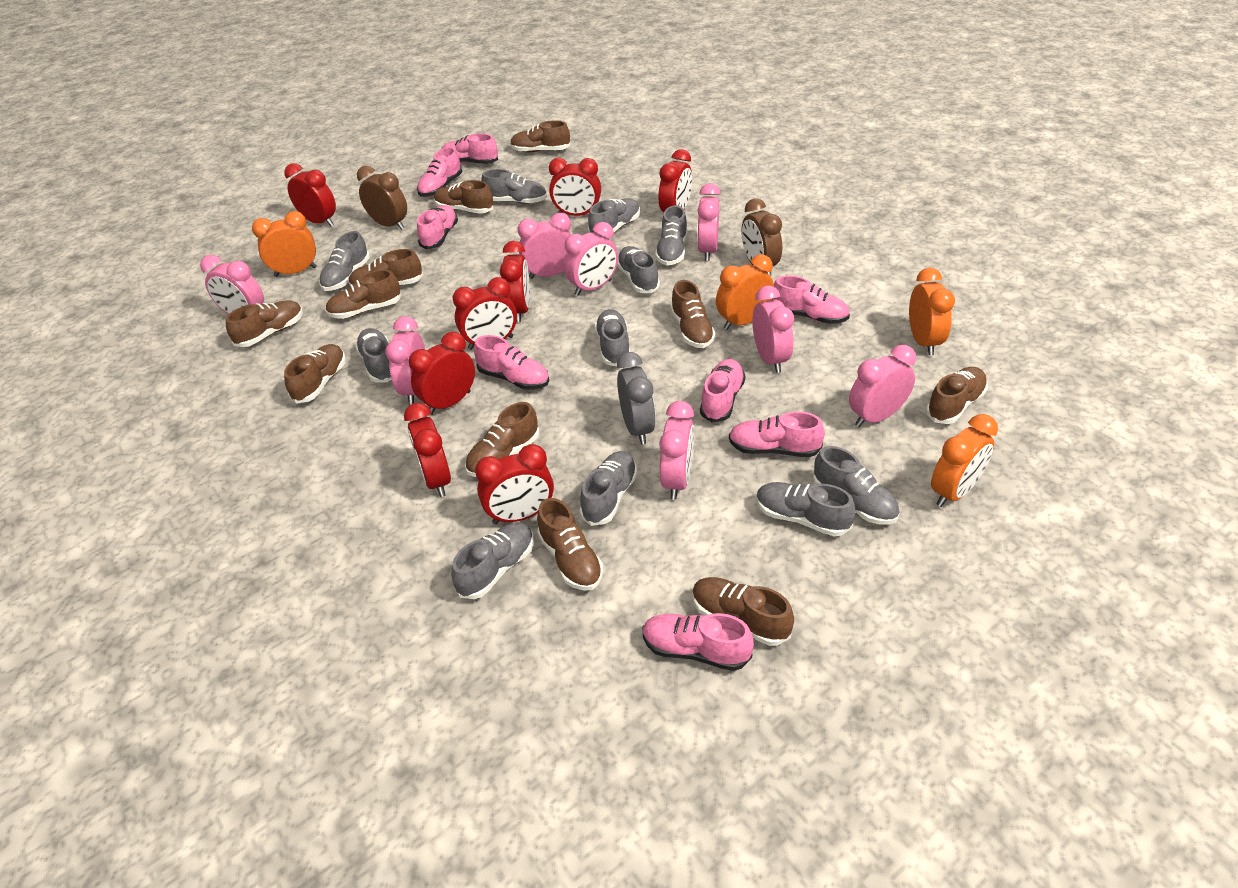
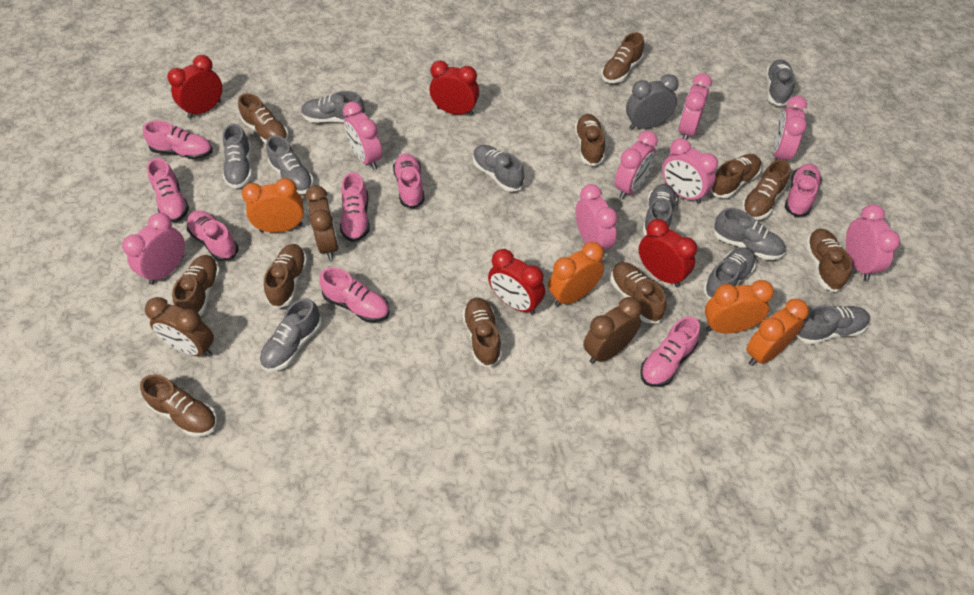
brown clock: [357,166,407,230] [742,199,782,276] = 2 -> [145,297,214,357] [305,185,339,260] [583,297,642,364] = 3
grey shoe: [319,231,370,291] [355,328,391,382] [451,522,534,599] [481,169,547,204] [580,451,637,526] [588,198,640,233] [595,309,630,366] [617,246,660,293] [655,205,687,265] [756,482,855,536] [813,446,900,525] = 11 -> [223,124,252,189] [260,298,322,371] [266,135,314,194] [301,91,365,123] [473,145,524,192] [643,184,677,236] [703,247,756,300] [713,208,785,260] [766,59,795,106] [796,305,870,345] = 10
red clock: [284,163,336,226] [404,403,451,497] [409,332,475,415] [452,277,517,350] [475,444,554,524] [500,241,530,322] [549,158,601,216] [658,149,692,212] = 8 -> [167,55,222,119] [430,60,479,116] [488,249,545,315] [639,219,697,287] = 4

